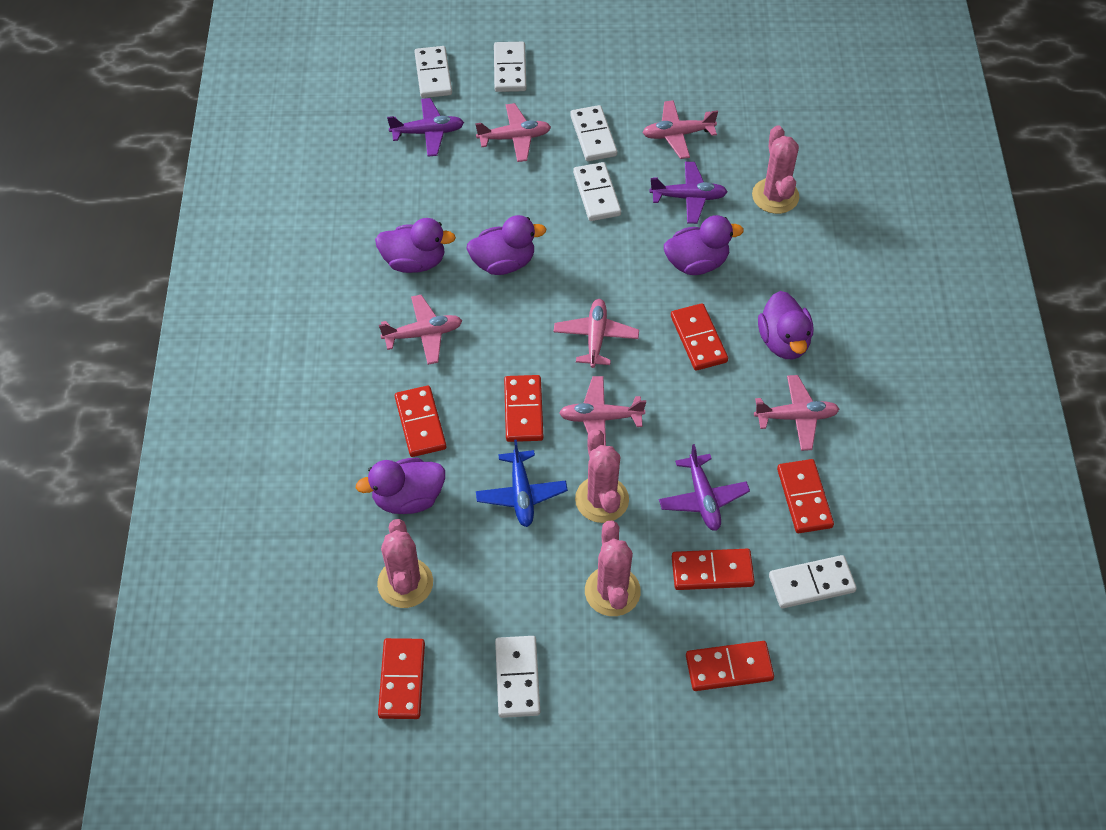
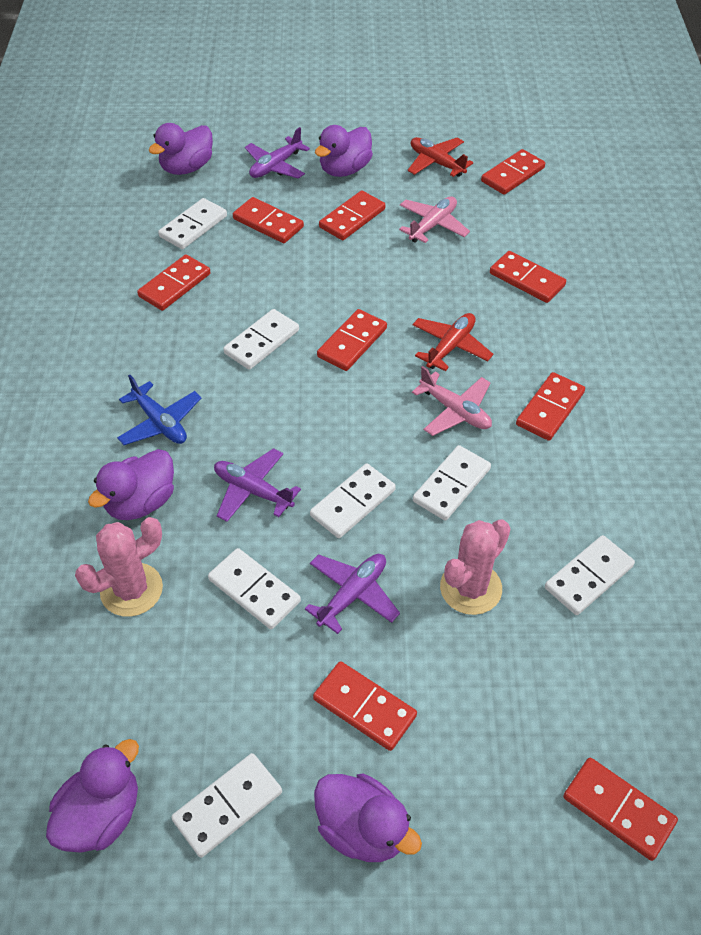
pink cactus: [377,519,433,608] [575,429,629,523] [585,521,641,616] [752,125,799,214] = 4 -> [75,517,163,617] [440,519,510,615] = 2
pink plane: [379,295,462,365] [475,103,551,162] [554,299,639,368] [559,376,646,446] [642,100,718,159] [754,375,839,451] = 6 -> [399,196,470,243] [412,366,492,436] = 2
red domino: [378,638,425,719] [395,386,446,457] [504,375,543,442] [671,303,728,371] [672,549,755,590] [686,641,774,691] [777,459,834,533] = 7 -> [137,254,211,311] [233,197,304,243] [313,661,417,751] [317,309,387,371] [319,190,385,240] [481,149,545,195] [490,251,566,303] [516,372,585,441] [563,758,678,861] = 9
red plane: none = 0 -> [408,137,473,177] [412,313,493,371] = 2
white domino: [414,46,452,98] [494,42,526,92] [495,636,540,718] [570,105,617,161] [573,162,621,221] [769,555,857,609] = 6 -> [158,198,227,249] [171,753,282,858] [208,548,301,629] [223,309,299,370] [310,463,396,538] [413,445,491,521] [545,535,635,615] = 7

